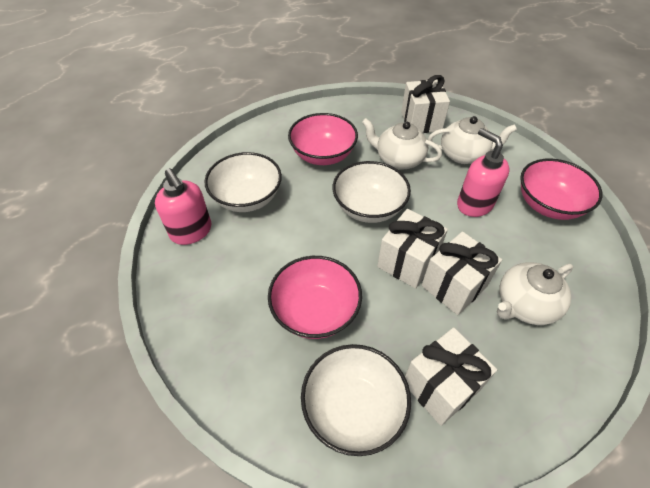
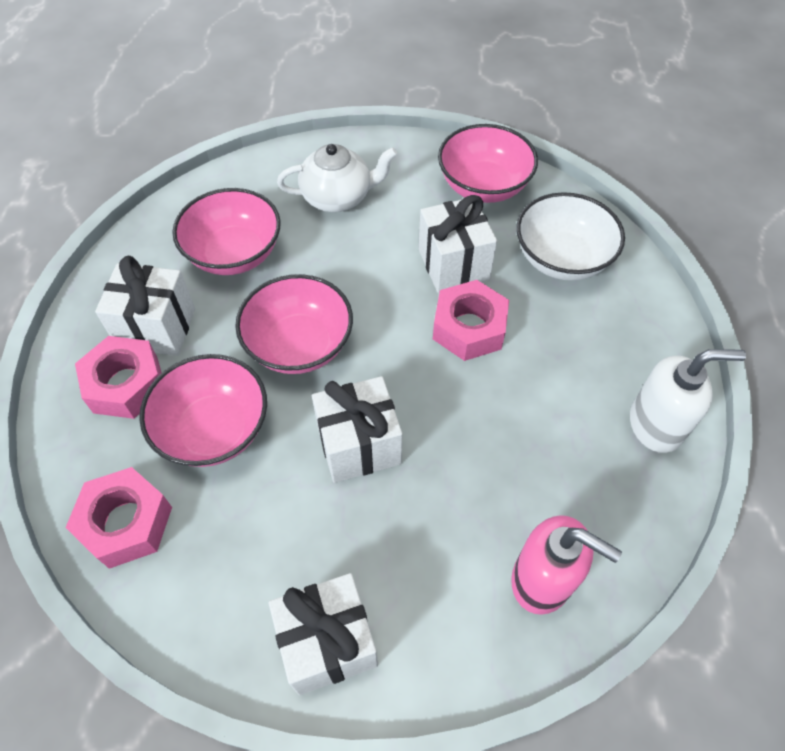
pink bowl: [268,256,362,339] [288,113,358,165] [520,159,603,220] = 3 -> [139,354,267,467] [172,188,281,275] [235,274,353,374] [438,124,538,203] = 4
pink nut: none = 0 -> [65,467,172,569] [75,336,162,419] [433,280,509,361] = 3
pink soap dispenser: [155,168,212,245] [457,128,510,217] = 2 -> [511,515,622,615] = 1
white bowl: [204,152,282,212] [301,344,411,456] [332,161,411,223] = 3 -> [516,192,625,281] = 1
white soap dispenser: none = 0 -> [630,349,746,453] = 1
white teapot: [362,118,442,170] [428,116,517,164] [497,262,574,325] = 3 -> [277,144,397,212] = 1

